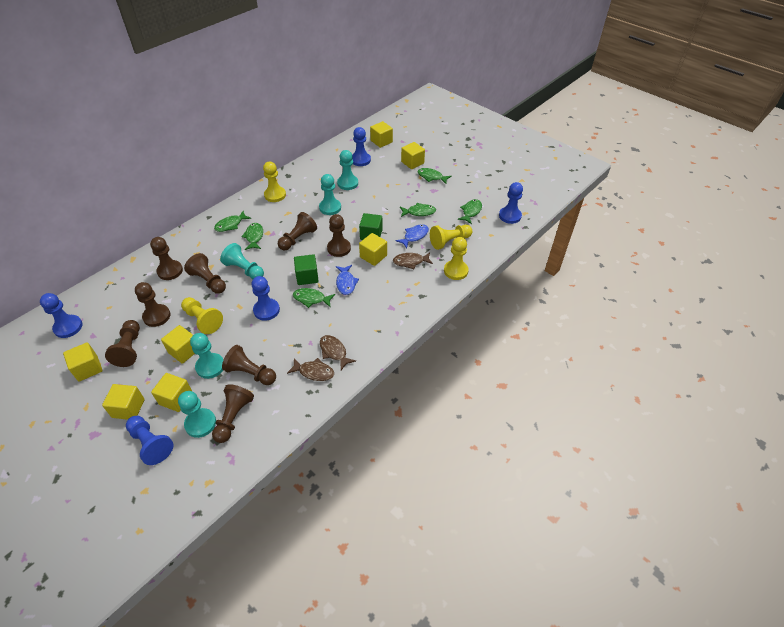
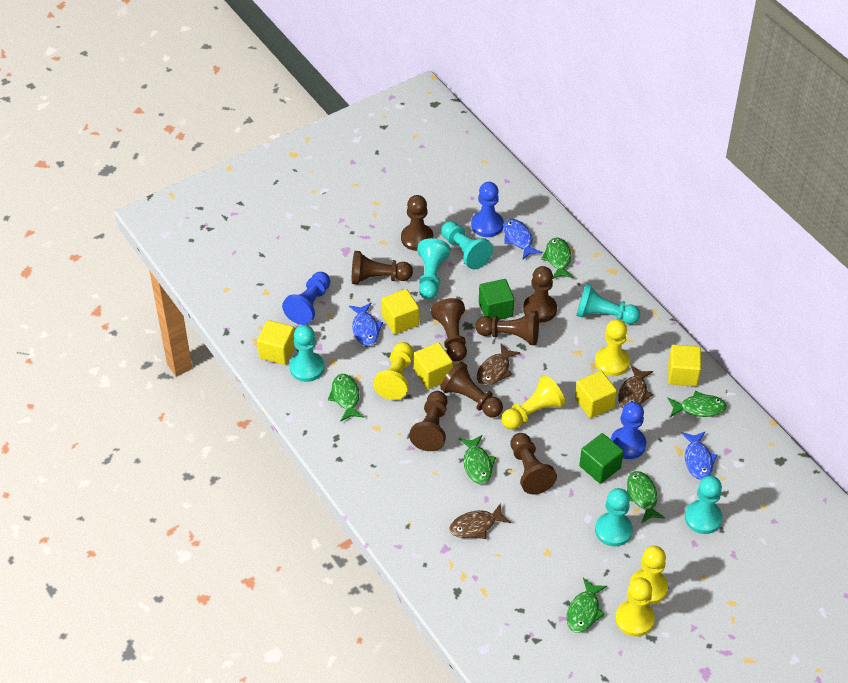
blue fish: [336,265,359,295] [395,224,429,249] = 2 -> [349,303,383,346] [504,219,542,260] [681,432,718,480] = 3
blue pawn: [40,293,82,338] [126,416,173,465] [251,276,280,321] [352,127,371,166] [499,182,523,224] = 5 -> [282,272,330,325] [471,182,504,237] [611,402,646,459] = 3
turquoise pawn: [178,391,216,438] [190,333,223,379] [220,243,264,279] [319,174,341,215] [337,150,358,190] = 5 -> [290,325,324,382] [417,238,450,299] [441,221,493,269] [576,284,640,324] [595,488,633,547] [685,476,723,534] = 6
yellow cube: [63,342,103,382] [102,384,145,420] [151,373,193,412] [161,325,195,364] [359,233,387,266] [370,121,393,148] [401,142,425,169] = 7 -> [257,320,295,365] [382,289,419,334] [414,342,453,389] [575,371,617,418] [668,345,701,386] = 5
yellow pawn: [181,297,223,334] [263,162,286,202] [430,225,472,250] [444,237,469,280] = 4 -> [373,342,413,400] [501,375,565,429] [595,319,630,376] [615,577,655,637] [629,546,668,605] = 5

